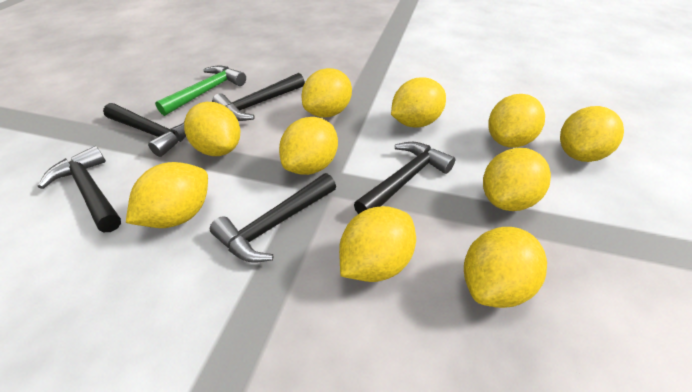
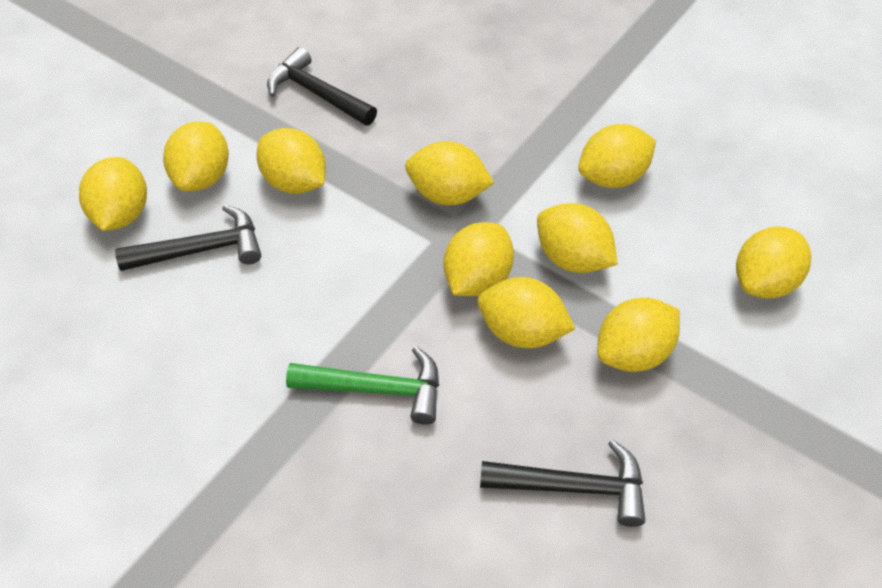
black hammer: [38,146,121,232] [103,103,186,157] [210,173,336,263] [212,73,305,121] [354,142,455,214] = 5 -> [115,205,261,271] [267,47,377,126] [480,439,645,527] = 3

